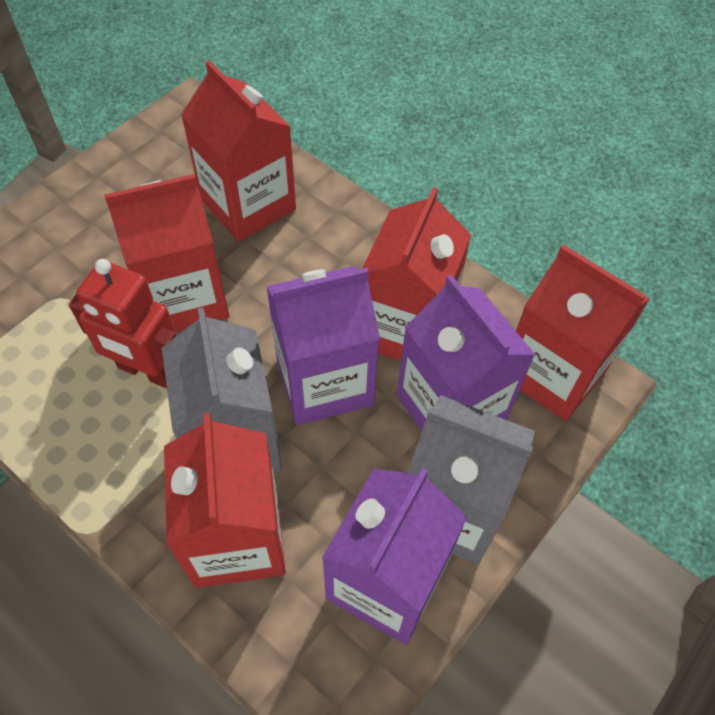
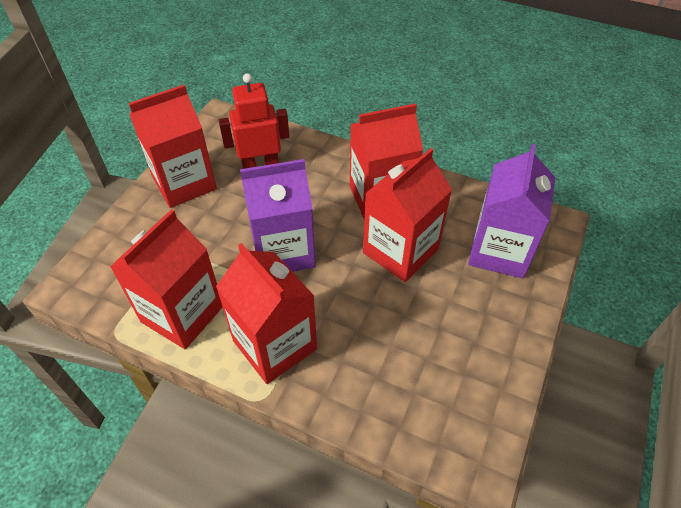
grey carton: [162,308,282,473] [407,395,535,564] = 2 -> none = 0
purple carton: [266,266,380,425] [322,468,467,645] [397,275,535,431] = 3 -> [240,159,316,272] [468,144,555,279] = 2

